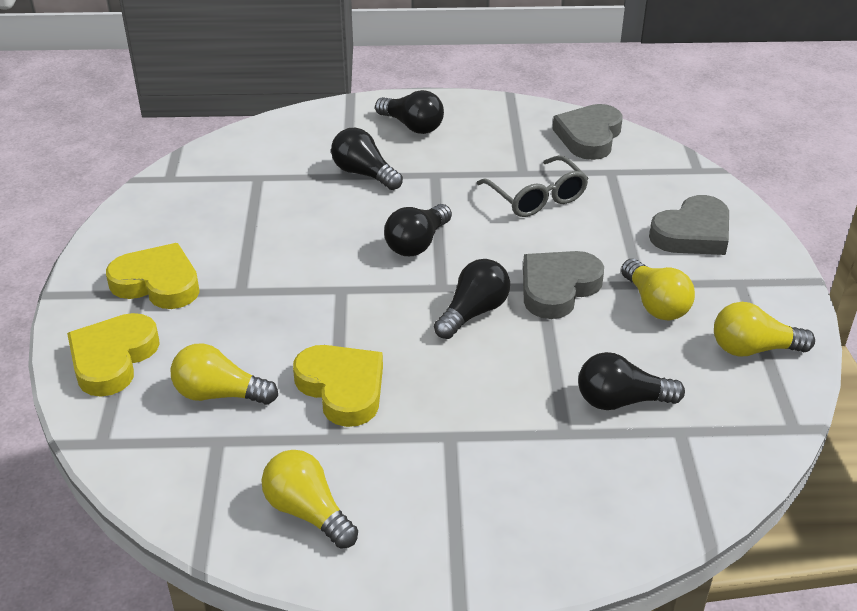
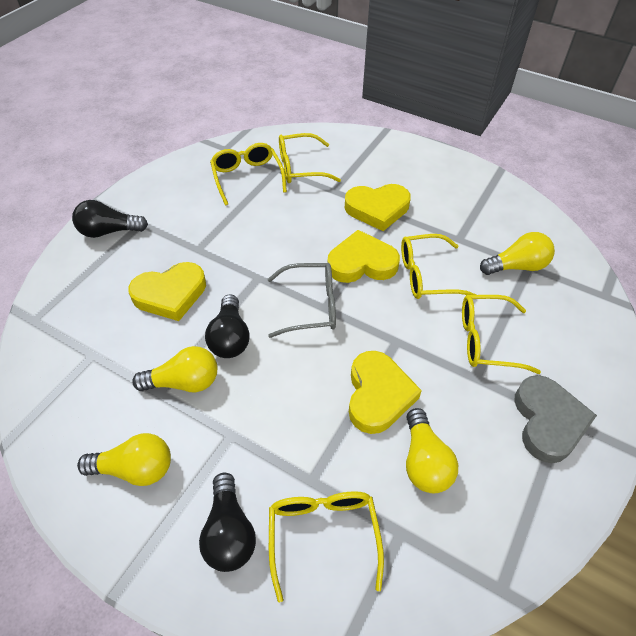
black light bulb: [331,128,403,190] [375,90,444,134] [384,204,452,256] [434,259,510,339] [578,352,685,410] = 5 -> [72,200,148,238] [199,472,256,572] [205,294,250,358] = 3
grey heart: [523,251,604,319] [552,104,623,160] [649,195,729,255] = 3 -> [514,375,597,463] = 1
yellow glasses: none = 0 -> [210,143,287,205] [269,491,384,603] [279,133,341,183] [401,234,477,299] [462,295,541,374] = 5
yellow heart: [67,313,160,397] [106,243,200,309] [293,345,383,427] = 3 -> [128,262,206,321] [327,230,400,283] [344,184,411,231] [349,351,422,434] = 4

